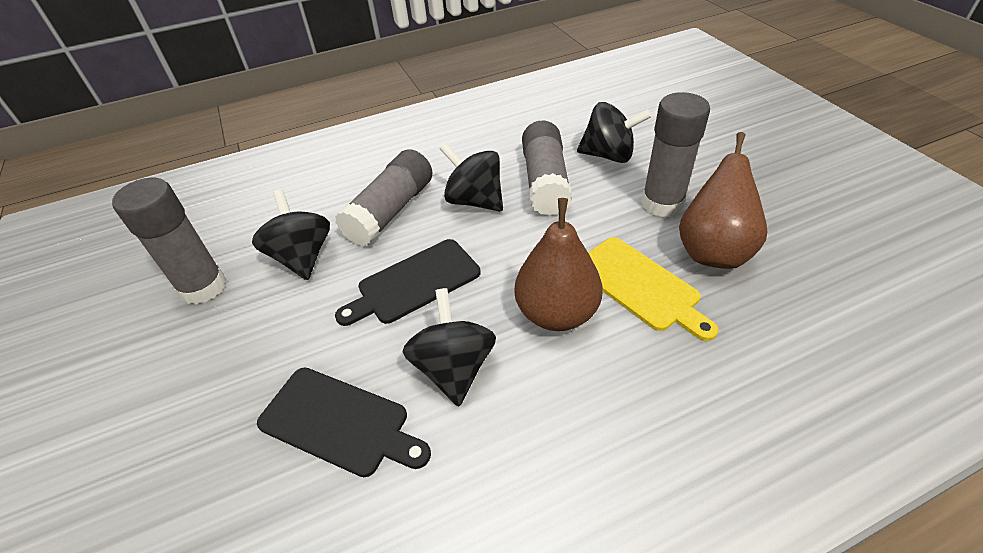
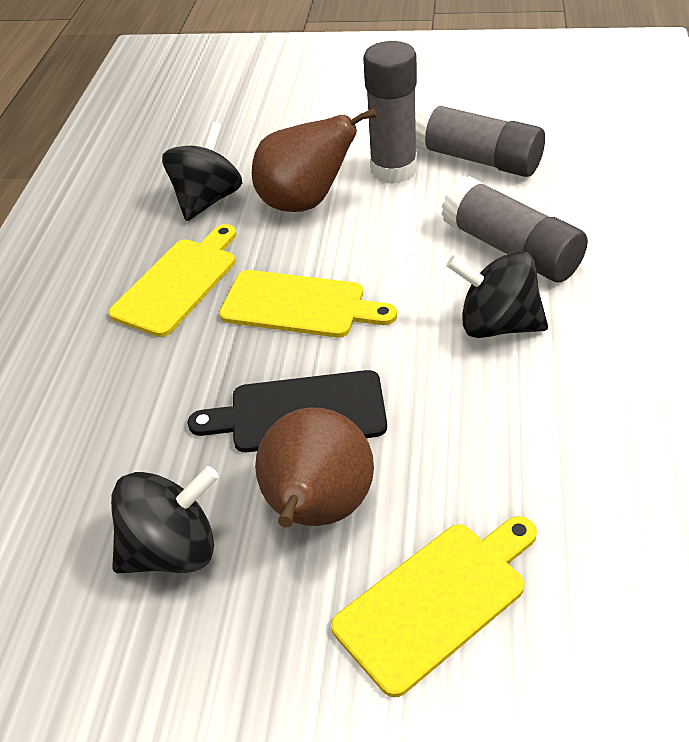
black cutting board: [257,367,431,477] [335,239,481,326] = 2 -> [188,370,387,452] = 1
black spinning top: [252,190,330,280] [403,288,496,406] [440,143,503,212] [577,102,651,163] = 4 -> [111,466,219,573] [162,122,242,221] [446,251,548,338] = 3
grey glue stick: [112,178,226,304] [335,149,433,246] [522,120,572,216] [641,92,710,217] = 4 -> [363,41,417,183] [415,101,545,177] [441,176,588,282] = 3
yellow cutting board: [588,237,718,341] = 1 -> [109,224,236,337] [219,270,397,338] [331,516,537,697] = 3

